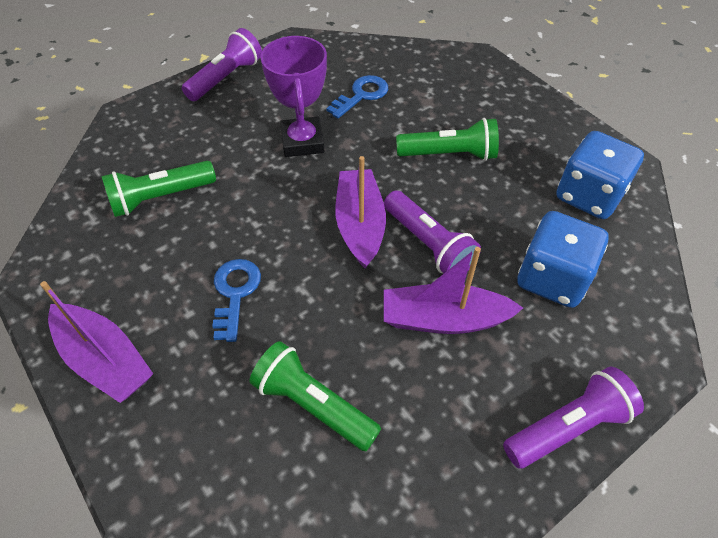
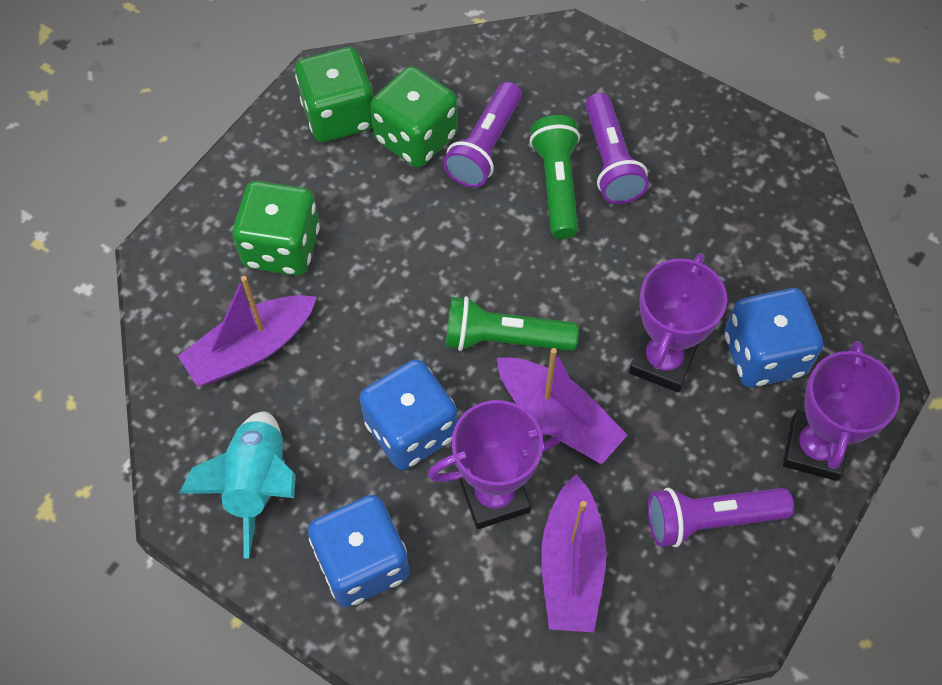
blue dice: [517,211,608,308] [556,131,644,219] = 2 -> [308,495,410,607] [359,359,458,470] [724,288,823,387] = 3
blue key: [212,259,261,342] [326,75,388,118] = 2 -> none = 0
green dice: none = 0 -> [232,181,320,276] [295,47,373,142] [370,66,458,168] = 3
green flashlight: [101,161,216,217] [250,341,381,451] [396,118,499,161] = 3 -> [446,296,579,351] [530,115,580,239] = 2
purple trophy: [261,36,327,157] = 1 -> [428,400,564,529] [629,253,727,392] [783,341,900,481] = 3
turquoise rocket: none = 0 -> [179,411,296,559] = 1

